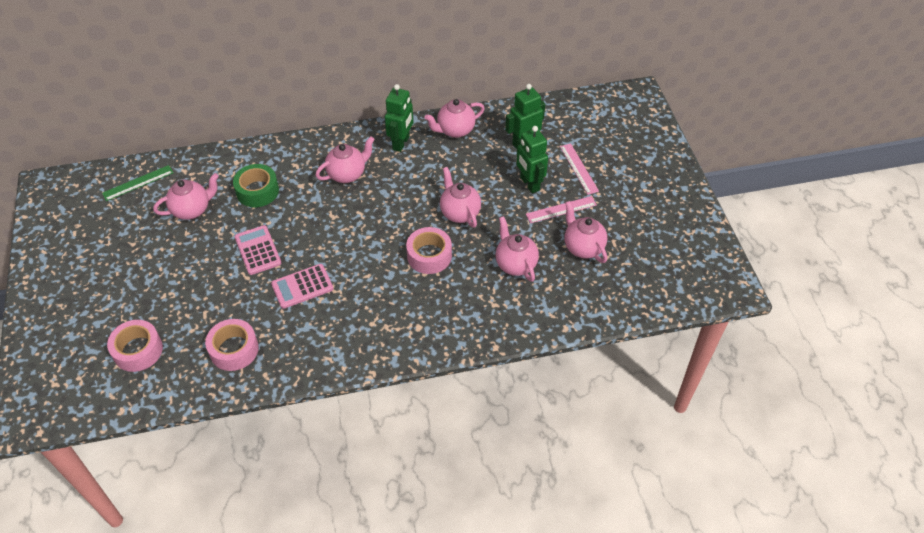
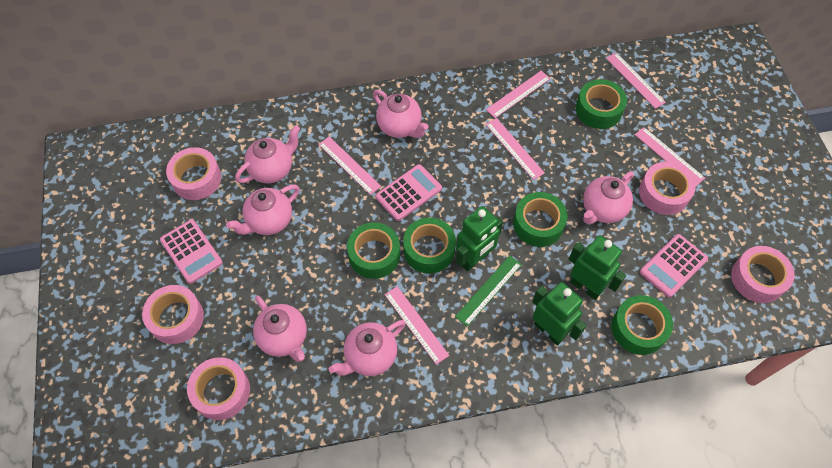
green tape: [233,164,279,207] = 1 -> [347,223,400,279] [403,217,456,274] [513,192,568,247] [576,79,627,129] [612,295,673,355] = 5
pink calculator: [235,225,281,275] [271,264,333,309] = 2 -> [160,219,223,284] [375,164,442,221] [640,234,708,297] = 3
pink ruler: [526,196,597,223] [560,143,599,195] = 2 -> [318,137,381,195] [384,286,449,365] [486,71,551,118] [486,118,545,180] [606,53,666,109] [635,127,705,186] = 6
pink tape: [107,320,163,372] [205,319,259,371] [406,227,452,274] = 3 -> [142,285,204,344] [166,147,221,200] [187,357,250,420] [639,162,696,215] [731,246,795,303] = 5

